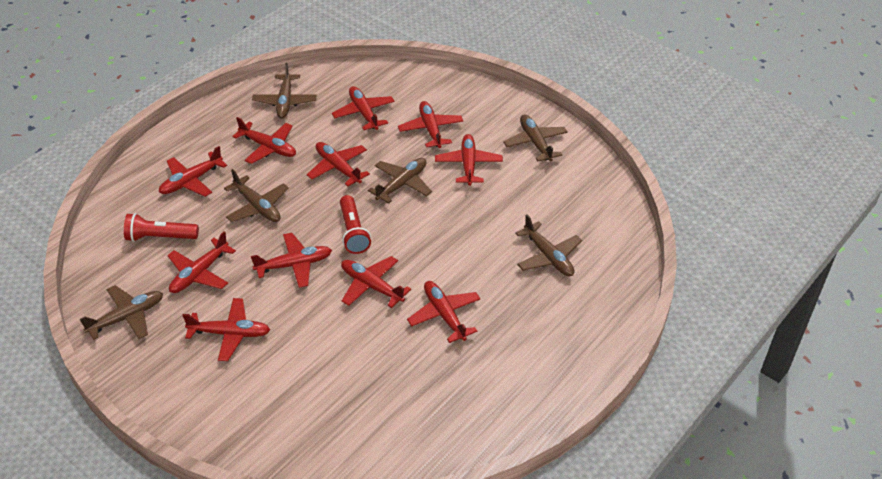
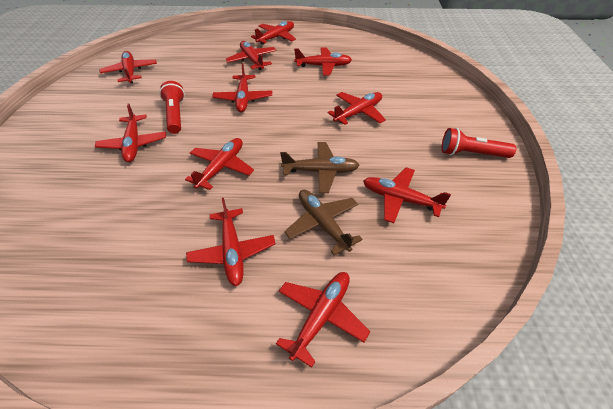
brown plane: [80,285,163,340] [224,169,289,222] [252,63,317,119] [368,158,432,203] [503,115,568,162] [515,214,582,276] = 6 -> [280,142,359,193] [284,190,363,255] = 2

